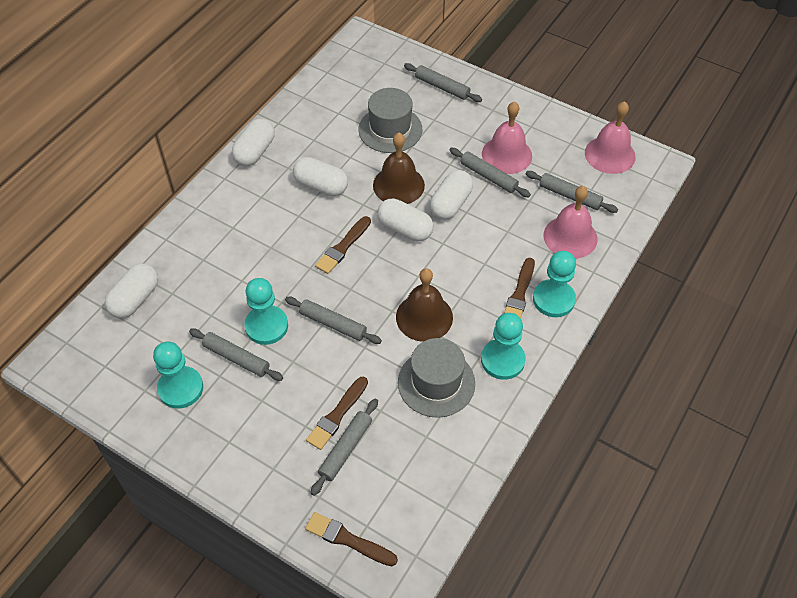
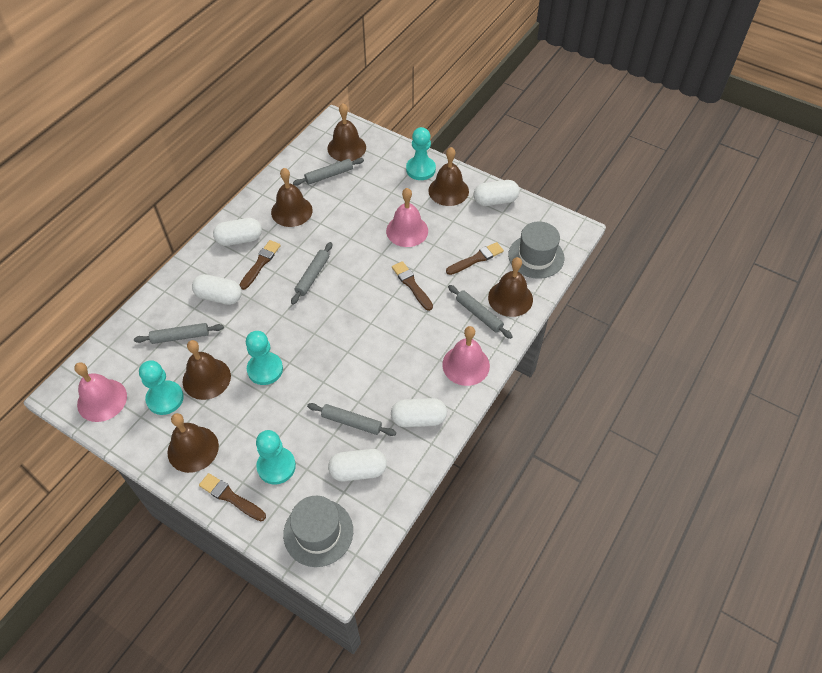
brown bell: [373,133,425,204] [396,268,453,342] = 2 -> [167,413,219,473] [183,340,231,400] [271,168,313,227] [327,103,366,161] [428,147,469,206] [488,257,533,317] = 6
grey rolling pin: [189,329,283,381] [285,296,382,344] [311,399,378,496] [404,63,482,102] [449,148,531,197] [526,171,618,213] = 6 -> [134,323,224,344] [291,242,332,305] [293,158,364,186] [307,403,396,436] [448,285,513,339] = 5

